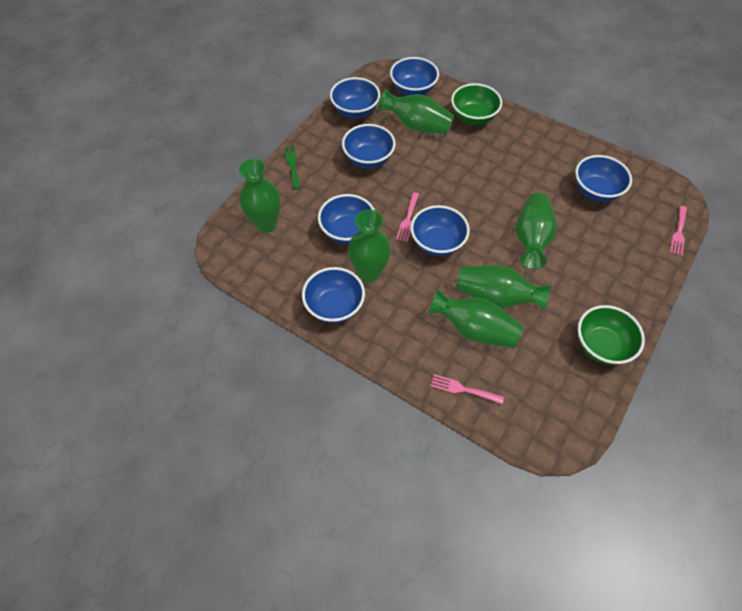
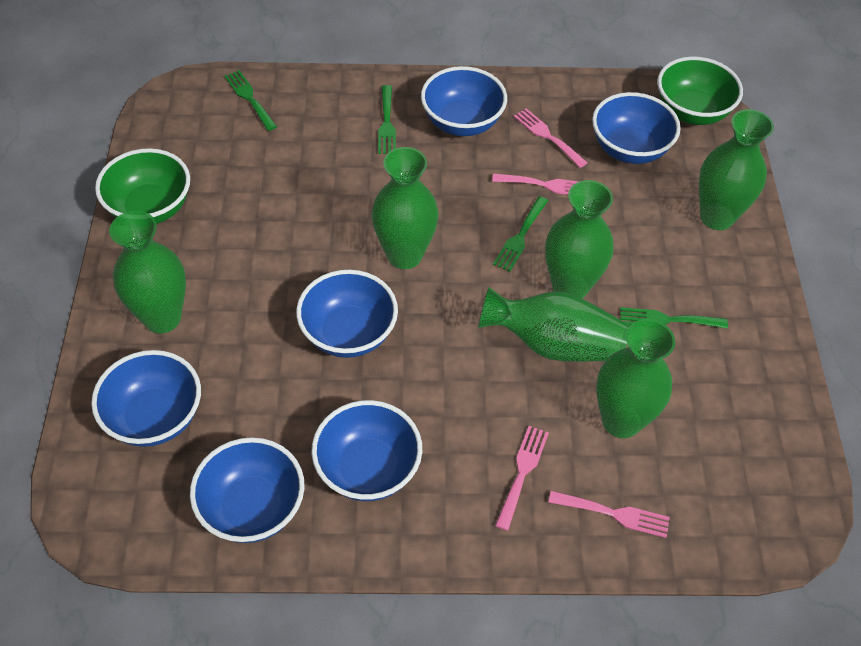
blue bowl: [302,267,365,323] [318,194,375,244] [330,77,380,118] [342,124,396,168] [390,57,439,96] [410,205,470,256] [575,155,632,202] = 7 -> [91,350,201,447] [190,437,305,543] [296,270,398,358] [312,400,422,501] [421,66,507,136] [592,92,681,164] = 6
green fork: [284,146,300,189] = 1 -> [224,70,277,131] [378,85,396,154] [493,196,548,272] [620,307,728,329] = 4
pink fork: [396,193,419,242] [431,374,504,404] [670,206,687,256] = 3 -> [492,173,579,195] [495,426,549,531] [514,108,587,168] [548,491,670,538] = 4

